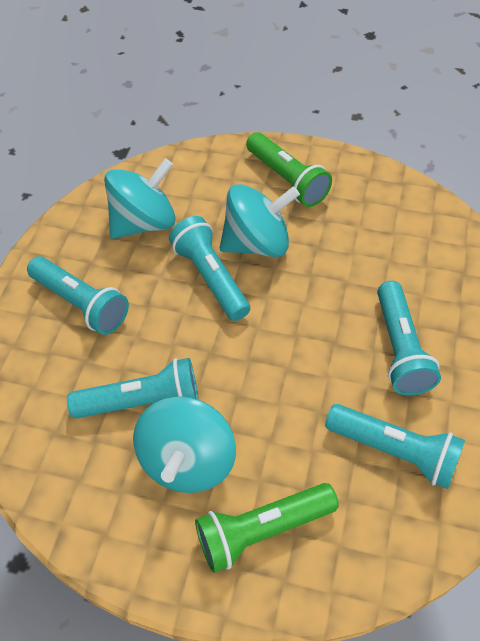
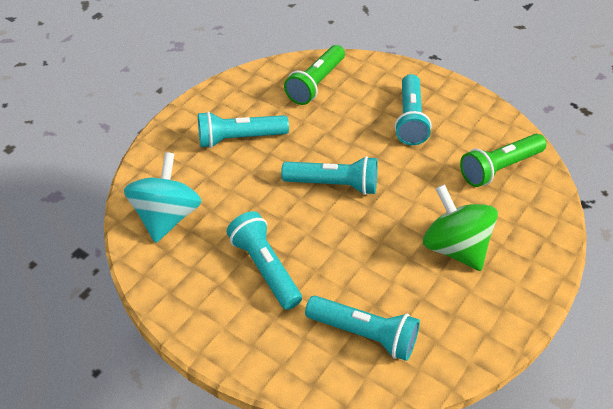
green spinning top: none = 0 -> [423,184,498,271] = 1
turquoise spinning top: [104,158,176,239] [133,396,236,493] [220,184,300,257] = 3 -> [124,152,202,243] = 1

